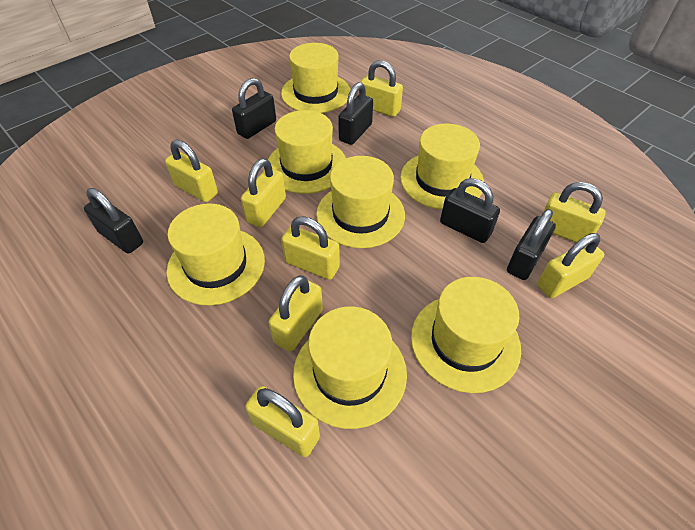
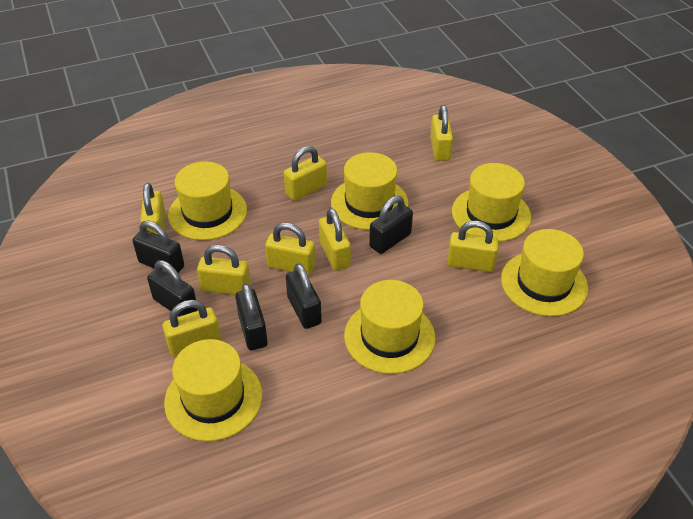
yellow hat: [166,203,265,305] [268,110,346,194] [281,43,351,113] [293,306,407,429] [316,156,405,248] [400,124,484,210] [411,277,521,393] = 7 -> [164,339,262,441] [168,162,247,240] [331,152,409,230] [344,280,435,374] [452,163,531,242] [501,229,588,316] = 6

